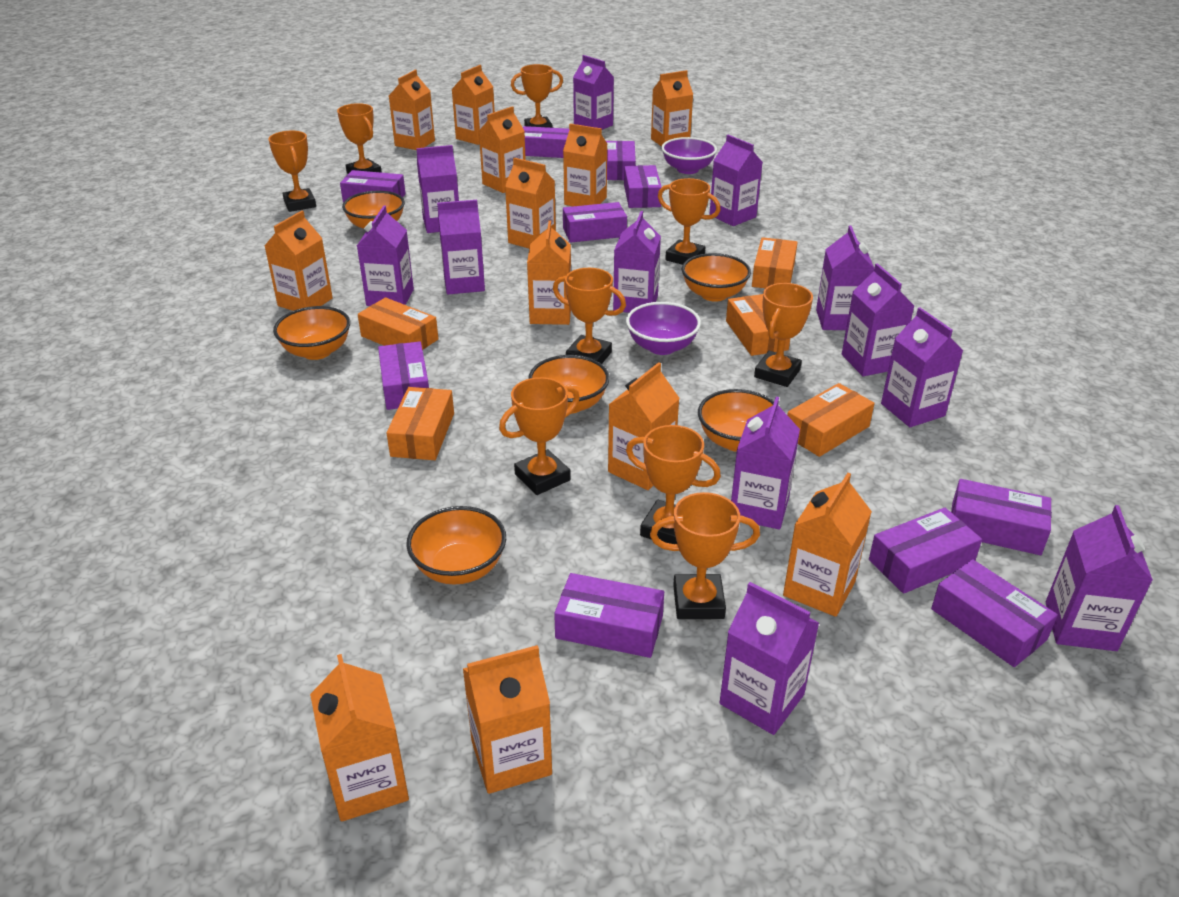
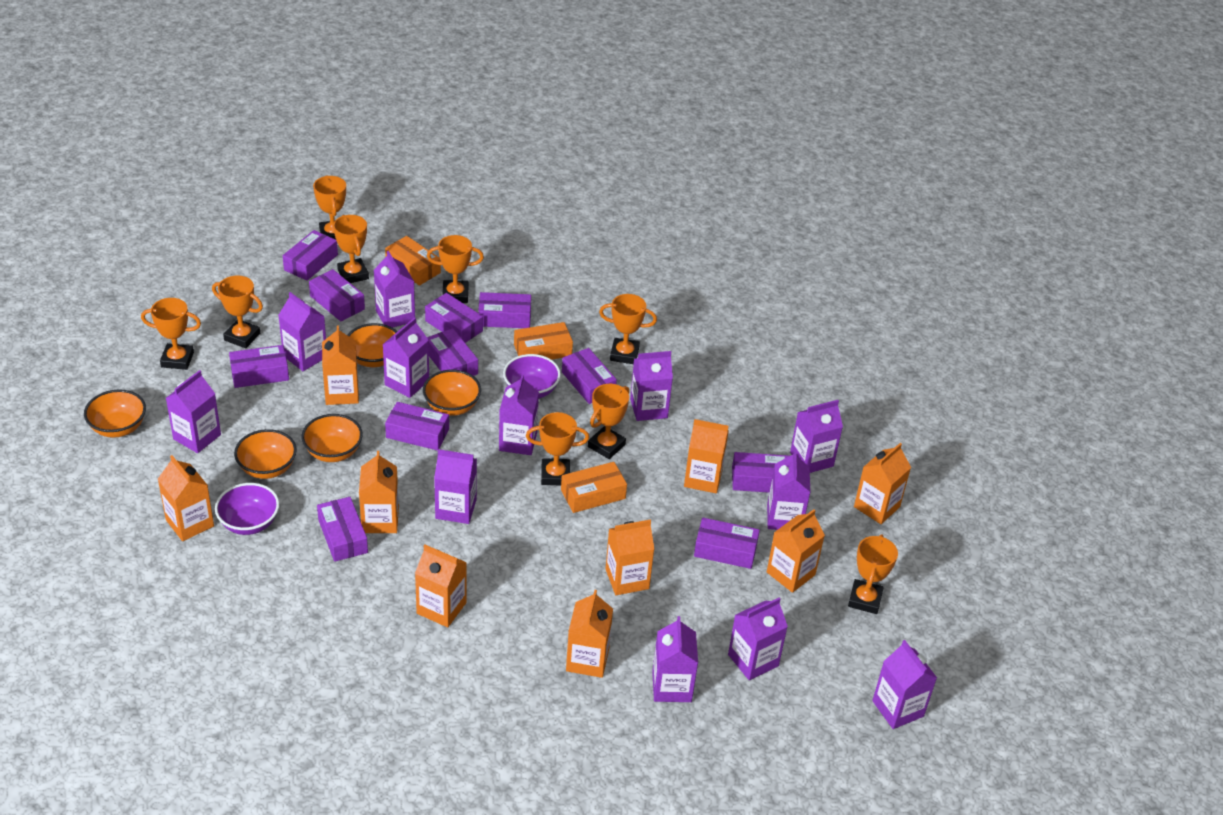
orange bowl: [273,306,350,360] [342,191,405,228] [406,506,506,585] [528,355,610,414] [682,253,751,302] [698,389,779,452] = 6 -> [84,390,146,438] [234,429,297,479] [301,414,363,462] [347,323,397,367] [423,370,481,416] = 5
orange box: [358,297,438,350] [387,387,454,460] [726,294,790,356] [752,237,798,288] [787,383,875,457] = 5 -> [385,236,441,286] [514,322,573,360] [561,462,627,513] = 3
orange carton: [264,211,333,311] [310,654,409,822] [389,70,435,150] [451,65,495,145] [463,645,552,794] [479,106,526,193] [505,158,556,249] [527,220,571,325] [563,124,607,206] [608,362,680,490] [651,70,693,147] [783,473,872,617] = 12 -> [158,455,214,541] [322,326,359,405] [359,451,399,533] [415,545,467,627] [566,590,613,678] [605,519,654,595] [684,419,729,493] [767,509,825,593] [854,443,911,524] = 9
purple box: [340,170,406,202] [378,341,429,410] [523,126,569,158] [554,573,664,658] [563,202,627,243] [606,141,636,180] [624,165,662,208] [869,508,982,594] [931,559,1058,667] [951,479,1052,555] = 10 -> [229,345,289,388] [283,230,338,281] [309,269,365,322] [317,497,368,562] [385,402,449,451] [425,293,483,343] [427,328,478,376] [478,292,531,328] [562,348,617,404] [694,518,760,569] [732,452,789,493] = 11

